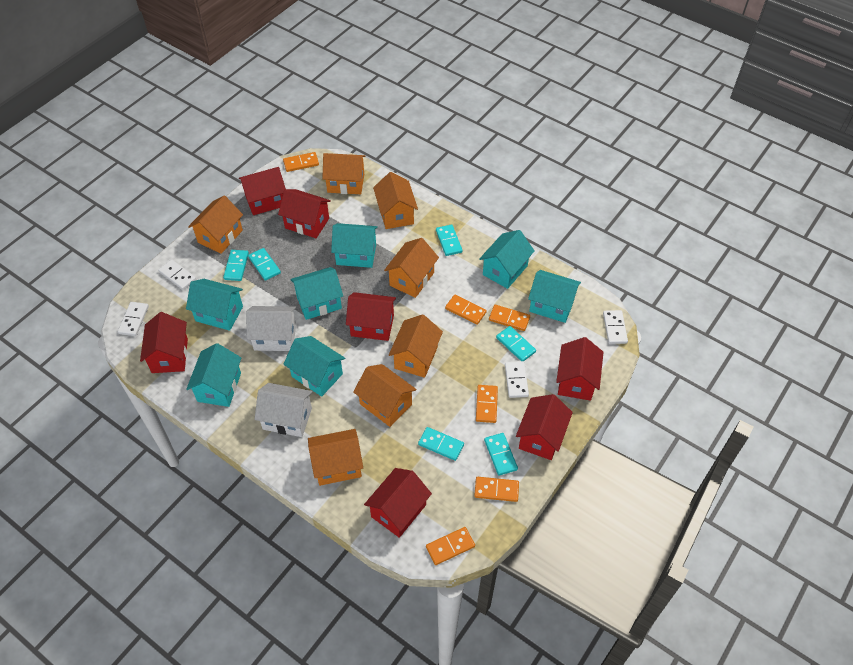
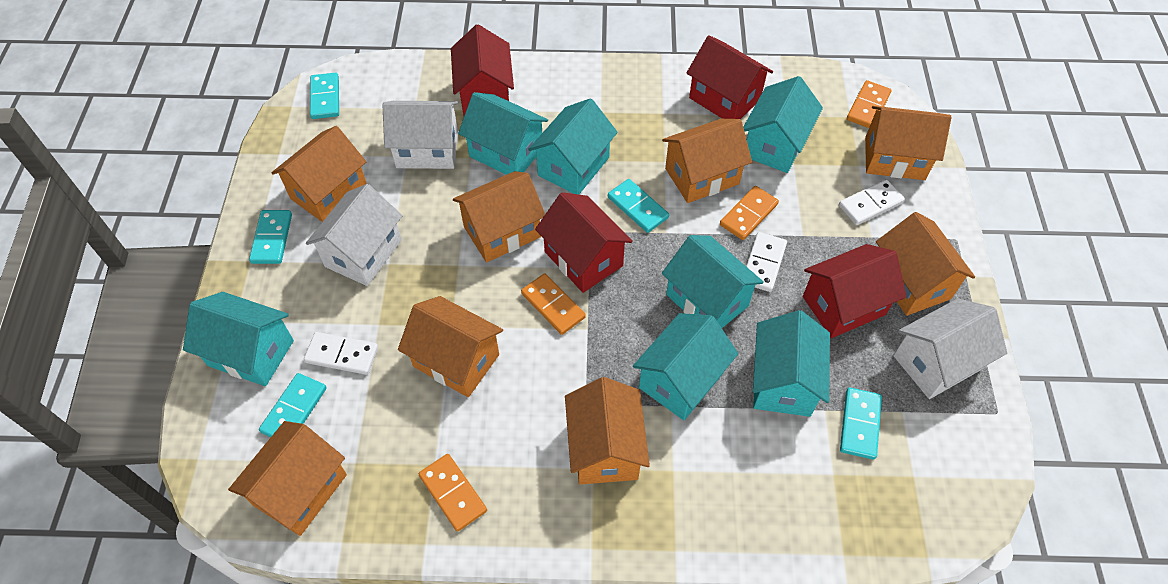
orange domino: [283,152,319,172] [426,527,475,565] [445,295,487,325] [474,477,519,502] [476,385,498,423] [489,305,530,331] = 6 -> [419,454,487,532] [521,273,586,335] [720,186,779,240] [847,80,892,128] = 4
orange house: [188,195,243,254] [308,429,363,486] [322,153,366,194] [353,364,417,427] [373,172,418,229] [384,238,439,298] [389,314,443,378] = 7 -> [228,421,347,536] [272,126,367,222] [398,296,503,397] [453,171,545,263] [565,377,650,485] [662,119,752,203] [865,106,951,180] [876,212,975,316] = 8
red house: [140,312,188,373] [239,167,286,215] [278,189,331,238] [346,292,396,341] [364,468,432,538] [516,394,573,460] [556,337,604,401] = 7 -> [451,24,514,116] [535,192,633,293] [687,35,773,119] [803,244,907,338] = 4
turquoise domino: [223,250,249,281] [248,248,281,281] [418,427,464,461] [436,225,463,256] [484,433,518,476] [496,326,536,361] = 6 -> [249,210,292,264] [259,373,327,437] [310,73,339,119] [608,179,669,233] [840,388,882,460] = 5
white domino: [118,302,149,336] [158,259,196,290] [505,361,529,398] [603,310,628,344] = 4 -> [304,332,378,375] [746,232,787,292] [839,179,905,225] = 3
white house: [246,306,296,351] [254,383,313,437] = 2 -> [306,184,402,286] [383,101,458,169] [893,298,1007,399] = 3

